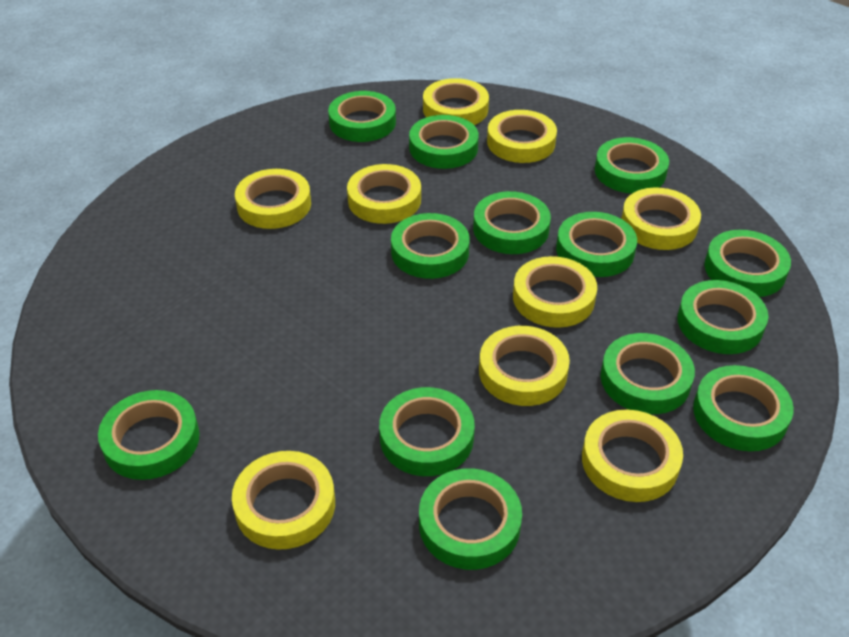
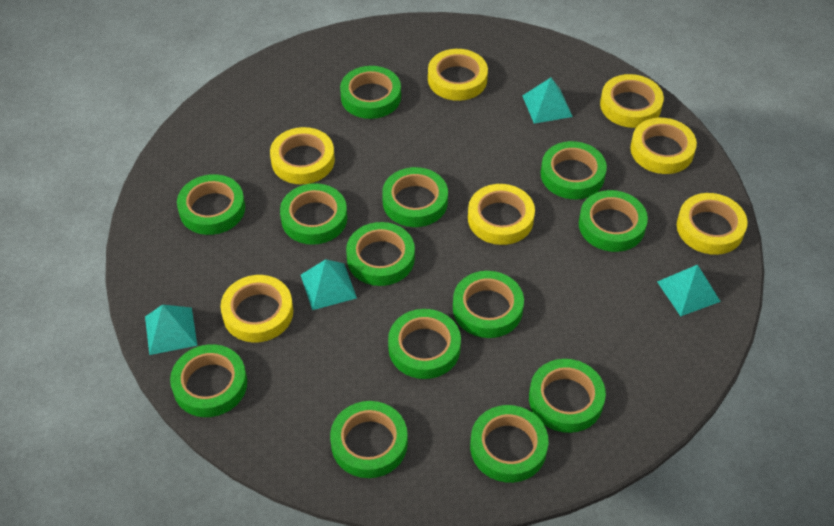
turquoise pyramid: none = 0 -> [145,304,197,355] [301,259,357,310] [522,78,573,124] [657,265,721,316] = 4
yellow tape: [232,451,335,550] [235,169,311,229] [347,164,421,224] [423,78,489,125] [479,326,570,406] [487,110,557,163] [513,256,597,328] [582,409,683,502] [621,187,701,250] = 9 -> [220,275,293,342] [270,127,335,184] [428,49,488,101] [468,184,535,245] [600,74,664,128] [630,118,697,174] [677,193,748,255] = 7

